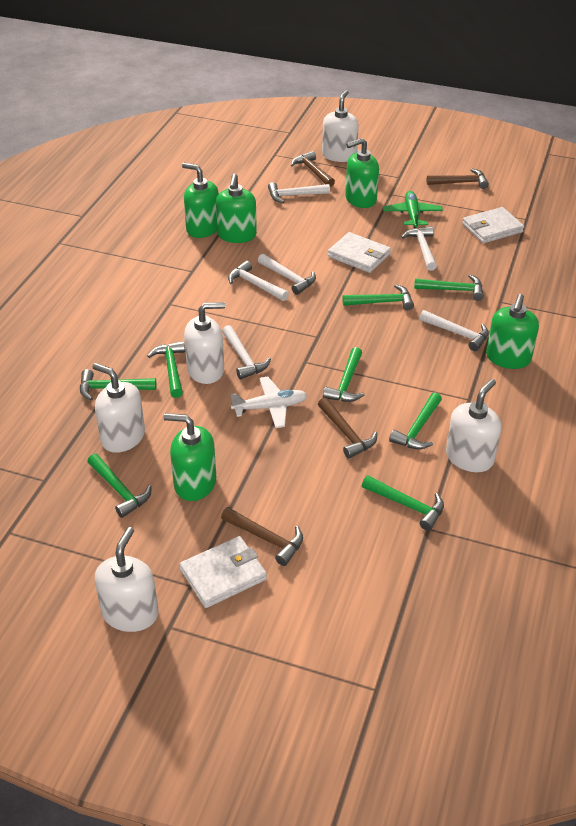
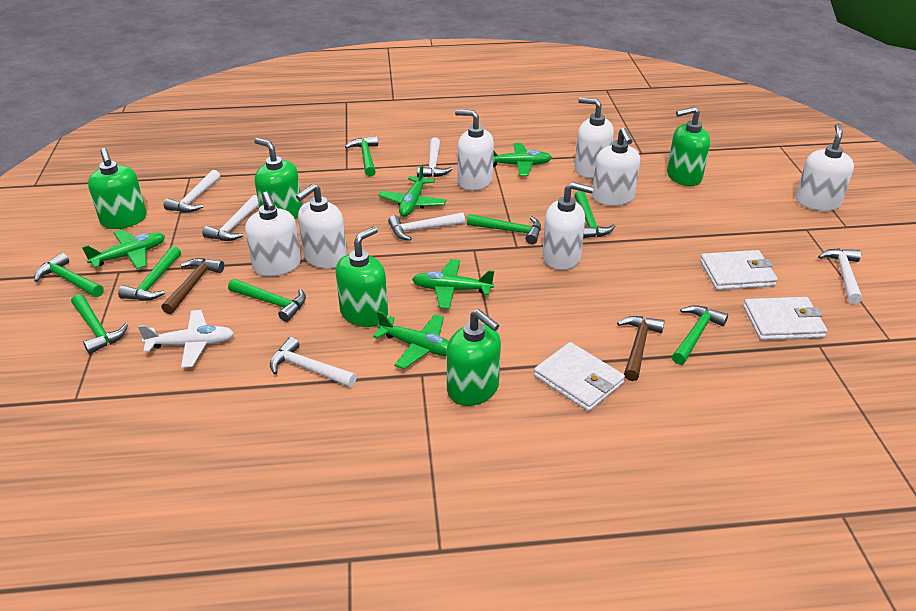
brown hammer: [221,507,303,566] [291,151,335,187] [318,397,377,459] [427,169,489,189] = 4 -> [161,258,224,314] [617,316,665,381] = 2
green plane: [383,191,443,228] = 1 -> [82,229,165,269] [373,311,449,369] [378,165,447,217] [412,259,494,309] [493,143,552,176] = 5
white soap dispenser: [93,363,145,453] [95,527,159,632] [184,302,225,384] [322,90,359,162] [446,379,501,472] = 5 -> [245,192,301,277] [296,184,347,269] [455,110,494,191] [542,182,594,270] [575,97,614,178] [592,127,640,206] [796,123,854,211] = 7

